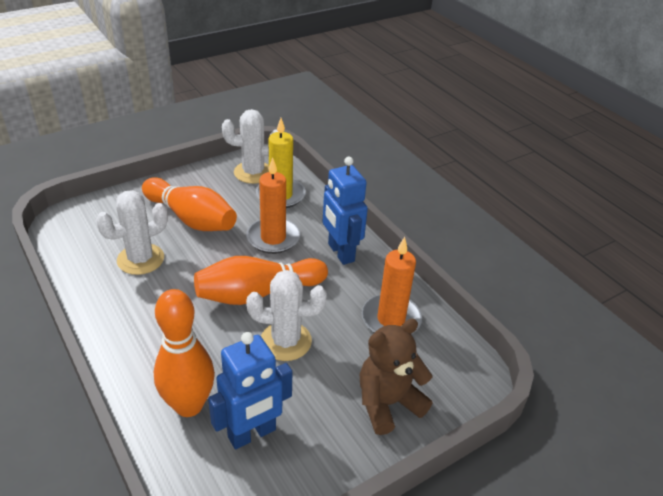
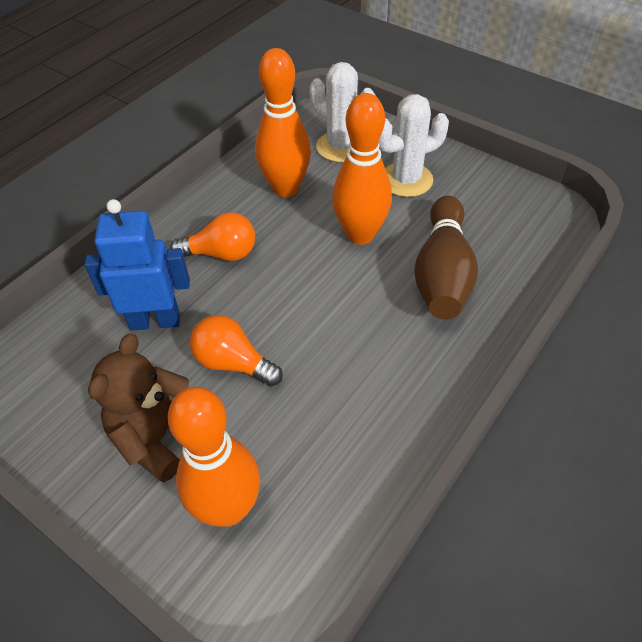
blue robot: [208,332,292,449] [322,157,368,265] = 2 -> [85,199,190,331] = 1
brown bowling pin: none = 0 -> [414,196,478,320] = 1
orange candle: [246,157,300,254] [362,237,422,335] = 2 -> none = 0
orange light bulb: none = 0 -> [170,212,255,261] [190,315,283,386] = 2
white cactus: [96,190,168,275] [222,109,278,184] [246,270,327,361] = 3 -> [310,62,376,162] [379,94,449,197] = 2
yellow candle: [256,118,306,208] = 1 -> none = 0

